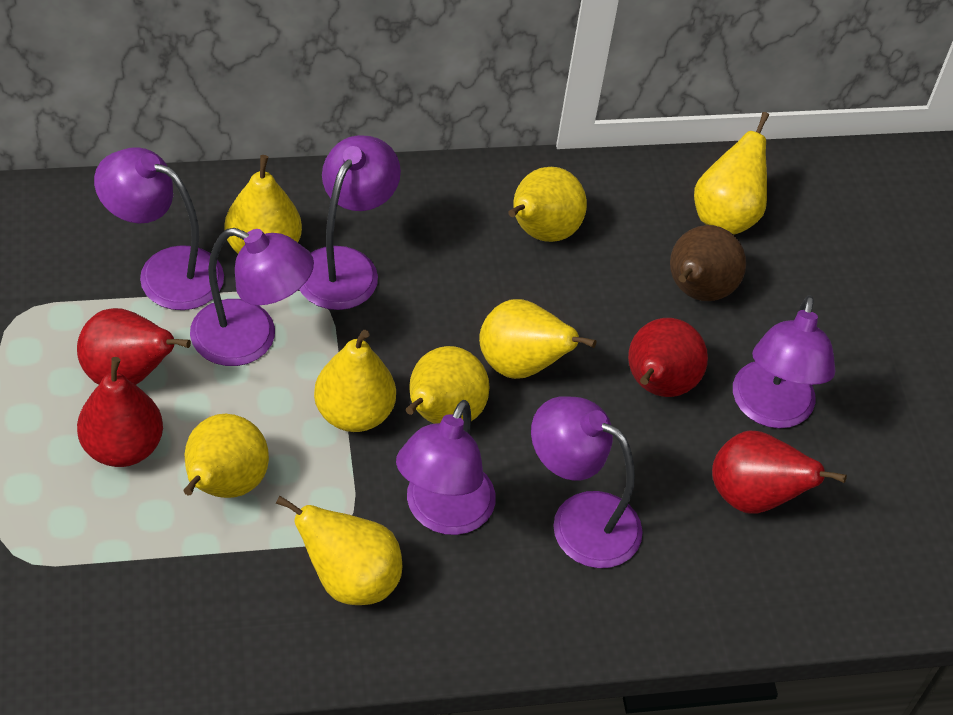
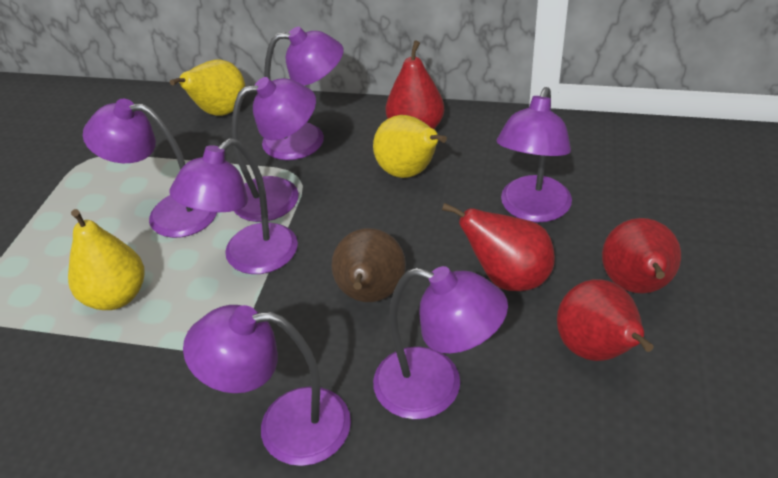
purple lamp: [94,147,224,310] [190,228,314,366] [299,135,401,310] [396,400,496,535] [531,396,643,568] [733,295,835,428] = 6 -> [83,99,217,238] [169,139,298,274] [183,305,351,466] [231,77,316,222] [262,27,344,160] [373,266,508,419] [496,87,572,222] = 7
yellow pear: [184,414,269,498] [224,155,302,253] [276,495,403,605] [314,330,396,432] [406,346,490,424] [479,299,597,379] [508,167,587,242] [694,112,769,235] = 8 -> [68,209,145,310] [170,59,245,116] [373,115,447,178] = 3

